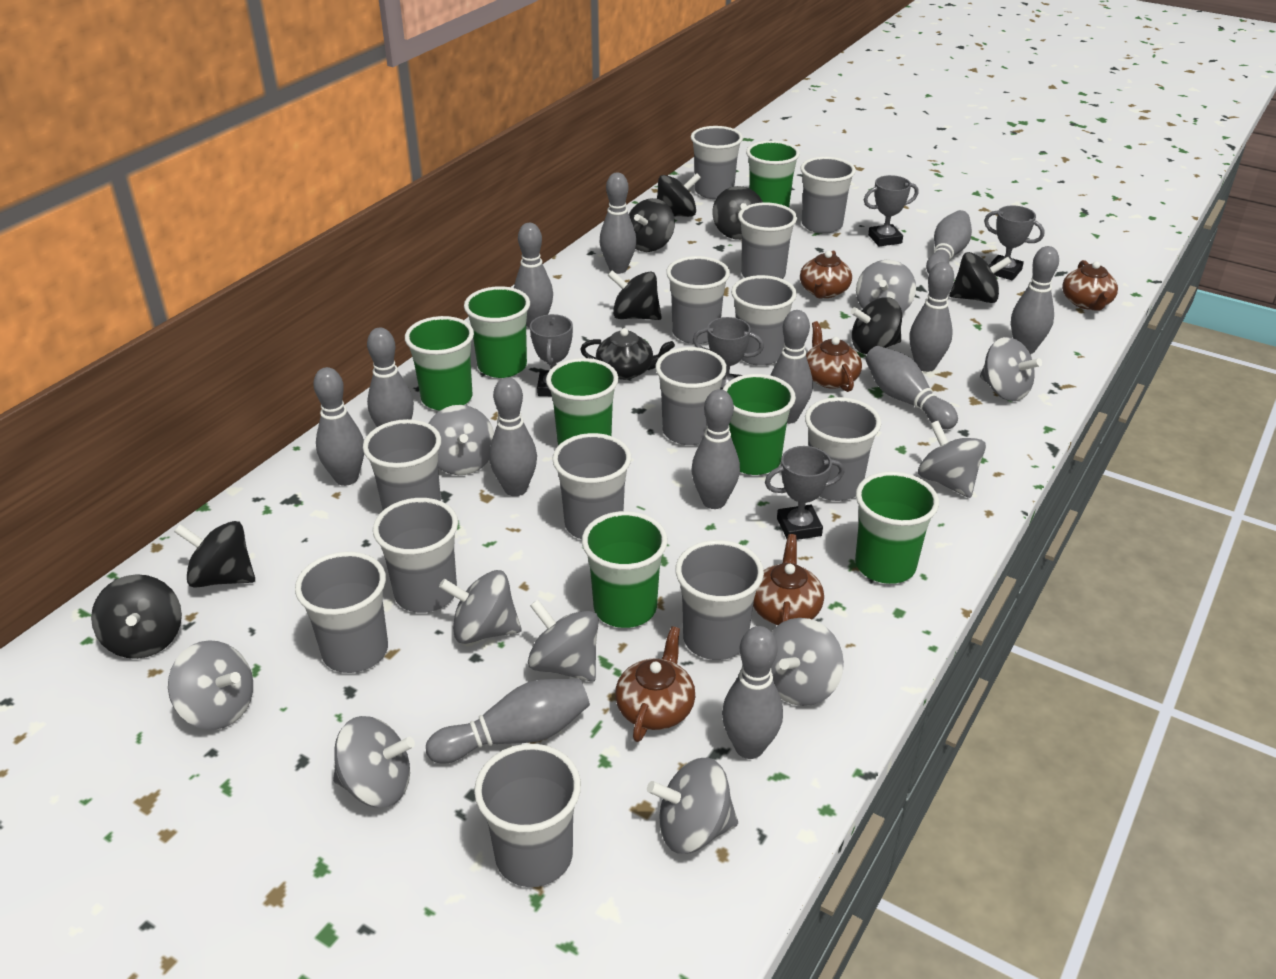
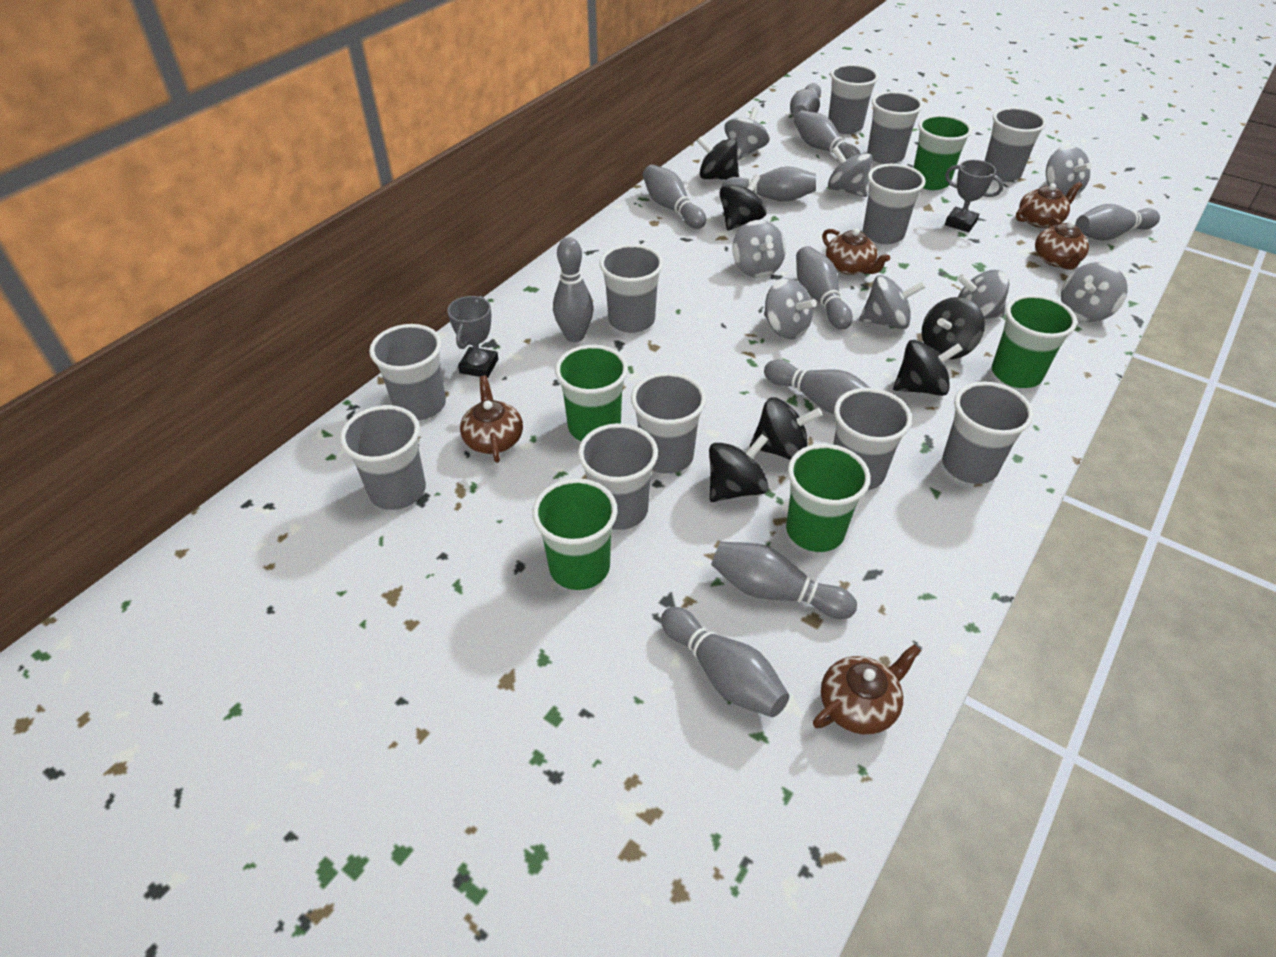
black spinning top: [91,574,182,659] [174,521,255,588] [607,270,662,320] [629,198,675,252] [657,173,701,217] [712,186,763,240] [851,297,902,354] [949,252,1012,303] = 8 -> [697,136,739,180] [709,434,769,502] [720,174,767,231] [750,397,822,460] [893,340,963,396] [922,297,985,359] = 6
black teapot: [580,328,675,380] = 1 -> none = 0
green cup: [405,316,474,411] [464,286,530,378] [546,358,619,446] [582,511,668,628] [723,374,796,475] [746,140,800,207] [855,471,939,584] = 7 -> [532,478,618,590] [555,345,628,441] [786,444,871,552] [913,115,972,190] [992,294,1077,388] = 5
grey bowling pin: [313,367,364,486] [367,328,414,427] [426,679,590,764] [489,377,537,496] [514,223,553,328] [599,173,636,274] [691,389,740,509] [722,626,783,759] [771,310,813,424] [865,346,958,429] [909,262,954,372] [926,210,972,274] [1011,246,1059,354] = 13 -> [553,237,594,342] [643,165,706,229] [661,607,789,717] [711,542,857,619] [722,166,816,202] [764,360,870,414] [790,83,821,118] [794,110,861,160] [796,246,853,330] [1075,204,1160,241] = 10
grey cup: [295,552,388,673] [363,419,441,510] [373,498,458,613] [474,744,581,887] [552,433,631,539] [655,347,727,445] [666,256,730,344] [675,540,764,660] [691,126,743,199] [731,275,797,366] [738,203,797,279] [800,157,856,234] [805,397,881,501] = 13 -> [340,405,426,510] [369,324,446,420] [578,423,658,530] [600,244,663,333] [631,372,706,474] [828,64,879,134] [833,388,912,490] [863,164,926,244] [867,91,923,164] [942,382,1034,484] [985,107,1047,182] = 11
grey spinning top: [168,640,253,730] [333,716,415,807] [428,405,494,475] [439,570,522,644] [528,600,599,682] [647,758,738,854] [771,618,844,706] [856,260,916,313] [918,421,986,498] [980,337,1042,401] = 10 -> [725,107,770,160] [732,220,786,278] [764,278,817,339] [828,146,873,197] [859,275,925,329] [957,270,1009,319] [1046,145,1092,196] [1061,262,1128,322] = 8
grey trophy: [530,314,573,396] [693,317,764,390] [765,446,844,540] [864,175,919,246] [984,206,1045,281] = 5 -> [447,296,498,378] [945,160,1004,232] = 2

